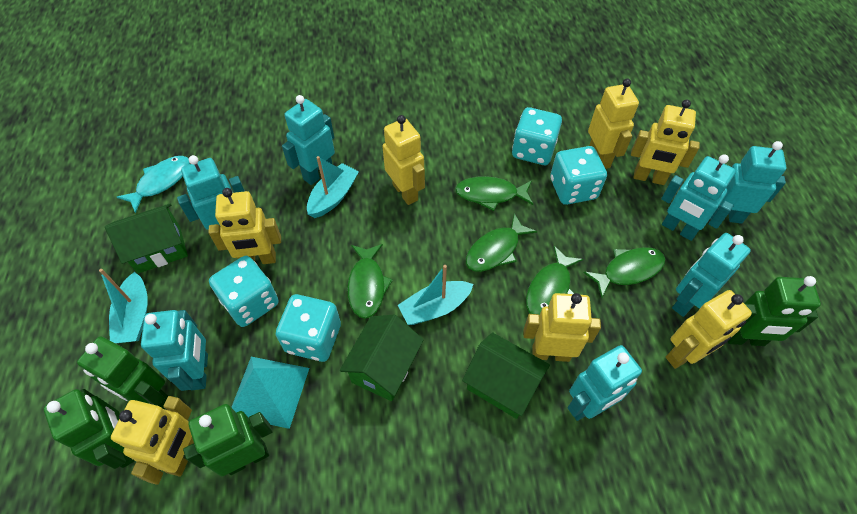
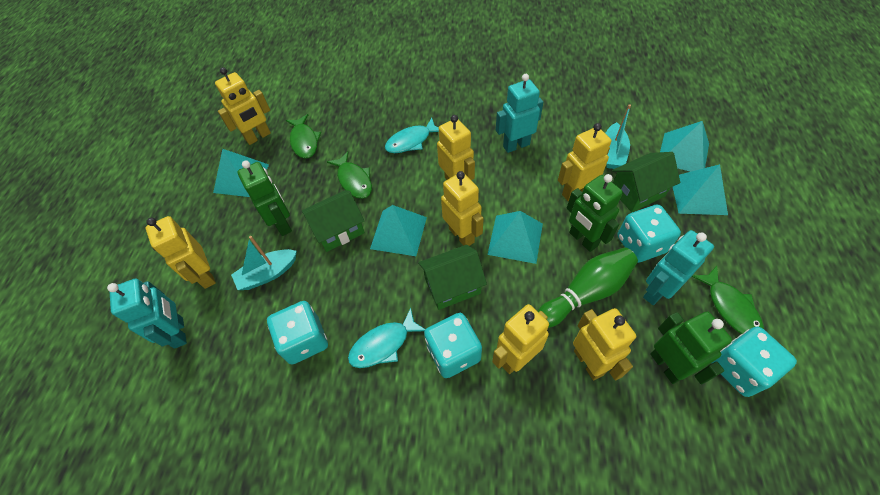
green bowling pin: none = 0 -> [538,247,638,328] = 1
green fish: [347,244,393,319] [455,176,533,211] [466,213,537,272] [526,246,583,315] [584,247,665,299] = 5 -> [286,114,321,159] [327,151,372,199] [691,266,764,334] = 3
green robot: [43,389,135,469] [77,336,168,409] [183,404,273,477] [728,276,821,346] = 4 -> [237,160,292,236] [567,174,623,252] [650,311,732,384] = 3
turquoise boat: [99,269,148,343] [307,156,359,218] [398,265,473,325] = 3 -> [231,236,297,290] [605,104,631,169] = 2
turquoise fish: [117,156,190,213] = 1 -> [348,308,426,368] [385,118,439,153] = 2
turquoise pyramid: [231,357,309,429] = 1 -> [213,149,269,197] [370,205,427,256] [487,211,543,264] [660,121,709,172] [673,164,728,215] = 5
turquoise robot: [141,310,208,391] [177,155,245,230] [282,95,335,185] [568,345,642,421] [661,154,736,241] [672,233,751,317] [710,141,787,224] = 7 -> [107,278,187,349] [496,74,543,153] [643,230,714,305] = 3

